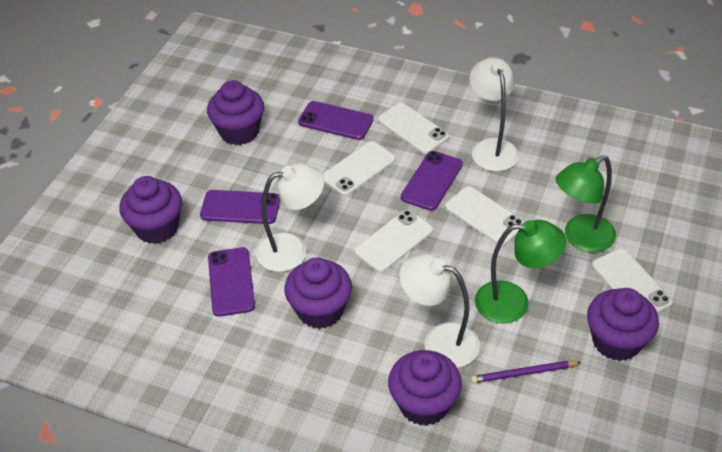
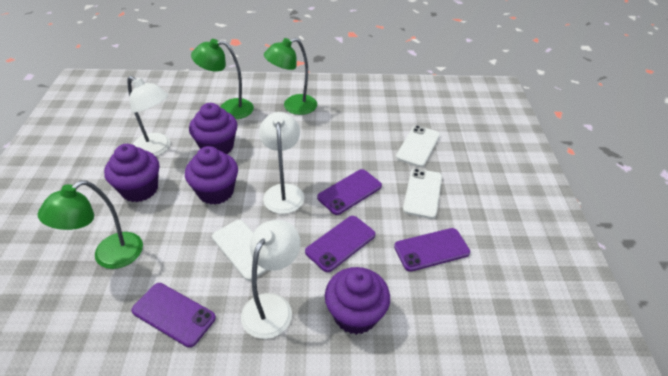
green lamp: [475,220,566,324] [556,155,616,253] = 2 -> [38,180,143,269] [191,39,254,119] [264,38,317,115] = 3
purple cupcake: [119,176,182,244] [207,80,264,145] [284,258,352,329] [388,350,462,426] [587,288,659,361] = 5 -> [104,144,159,202] [185,146,238,205] [189,103,237,154] [325,267,390,335] = 4
purple pencil: [471,361,581,383] = 1 -> none = 0
white phone: [323,141,396,196] [354,210,433,273] [378,103,449,154] [445,186,525,246] [592,248,673,314] = 5 -> [212,220,268,281] [396,125,440,167] [403,168,442,219] = 3

